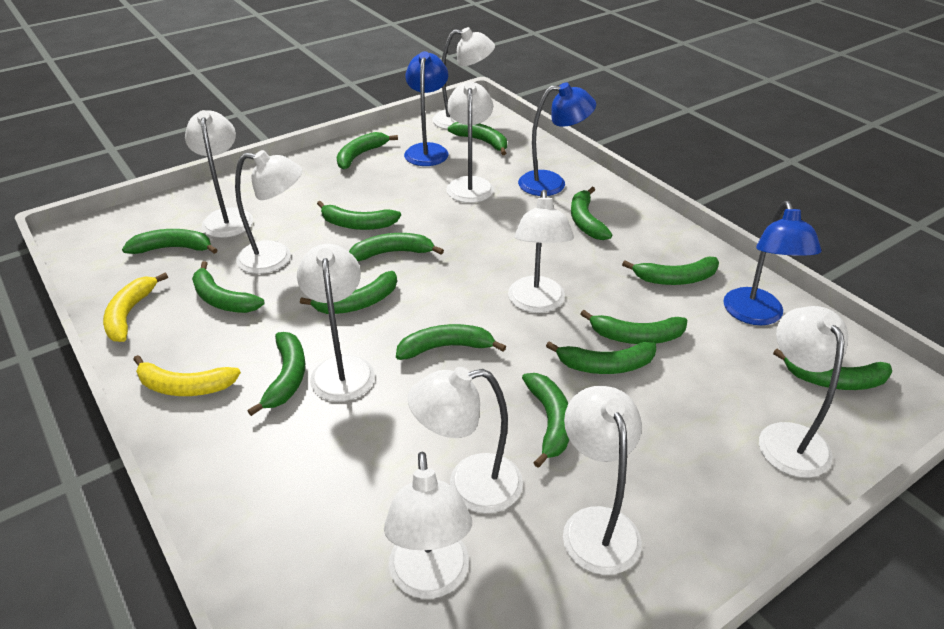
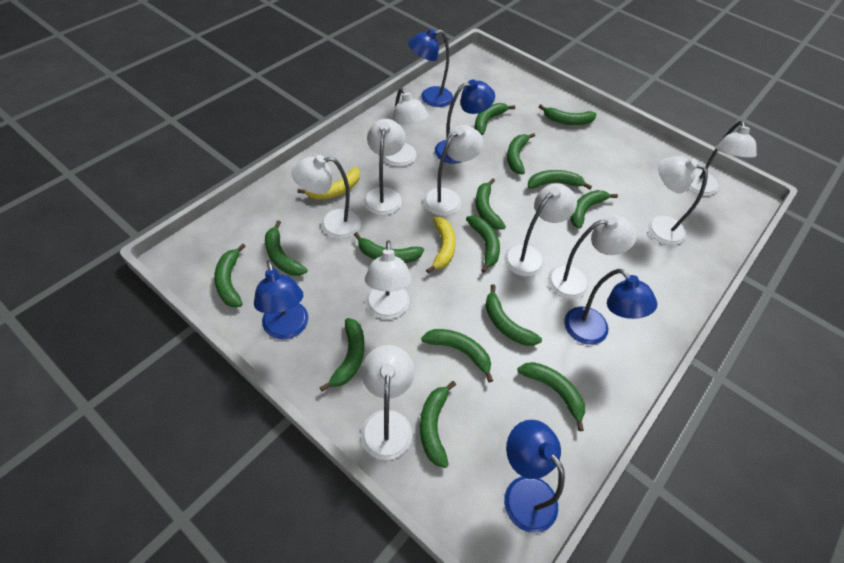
blue lamp: [404,51,449,166] [518,83,596,196] [723,201,822,325] = 3 -> [254,260,308,339] [408,29,453,107] [435,80,495,164] [504,420,565,533] [564,269,657,345] = 5

